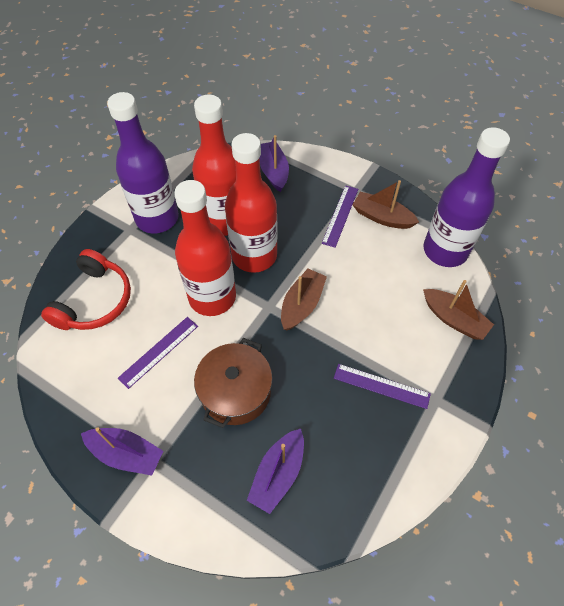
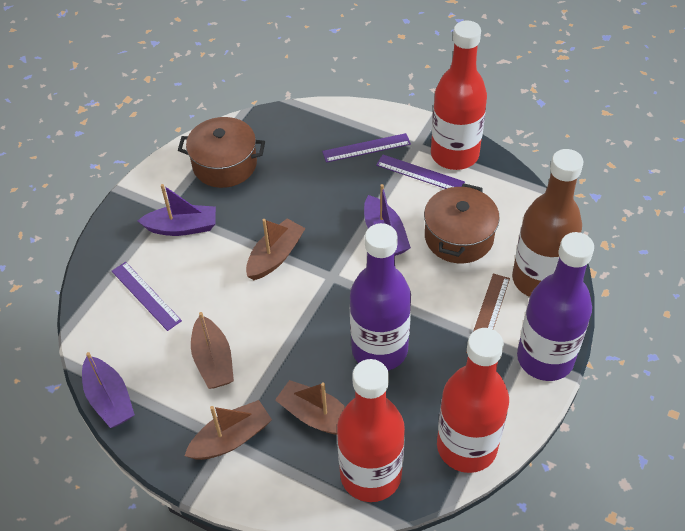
brown boat: [281,269,327,330] [353,180,419,229] [423,280,494,340] = 3 -> [185,400,272,460] [191,312,234,389] [246,219,305,280] [275,380,345,435] = 4
brown bottle: none = 0 -> [512,149,583,297] = 1
brown pot: [194,338,273,428] = 1 -> [178,117,265,188] [424,183,500,263] = 2
brown ruler: none = 0 -> [466,274,510,353] = 1
red headphones: [41,249,131,330] = 1 -> none = 0

